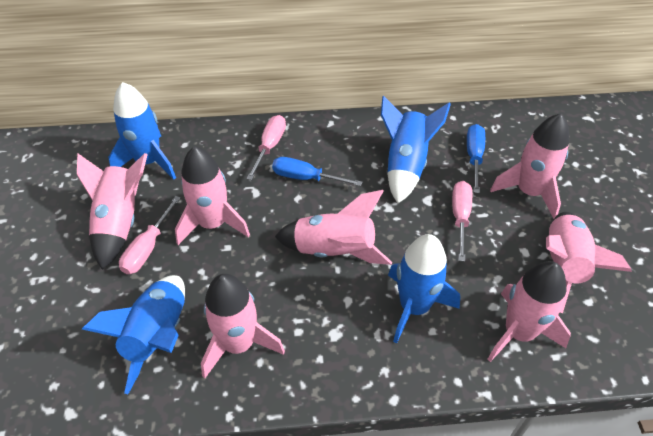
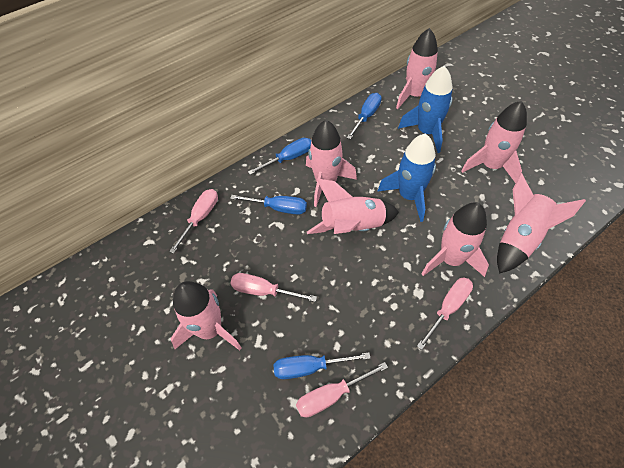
blue rocket: [82,275,185,394] [108,82,176,179] [381,96,451,203] [388,234,460,343] = 4 -> [377,133,436,222] [398,66,453,153] = 2
blue screwdriver: [272,157,362,186] [467,124,485,193] = 2 -> [230,195,307,215] [248,138,311,175] [273,352,371,379] [347,93,382,140] = 4
pink screwdriver: [119,196,181,274] [246,115,286,180] [452,181,472,262] = 3 -> [169,189,218,254] [230,273,317,302] [296,362,388,417] [417,278,473,350] = 4

